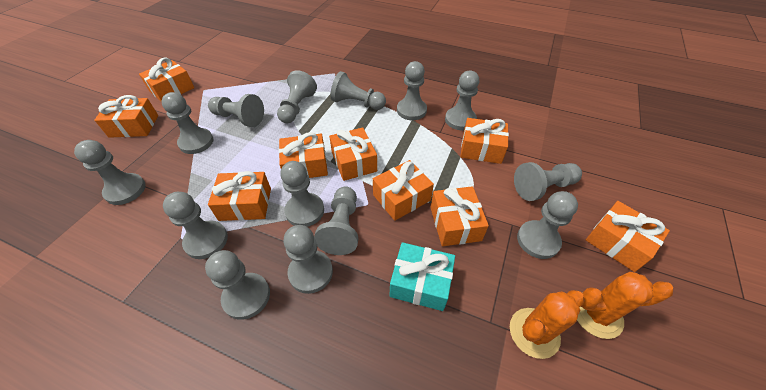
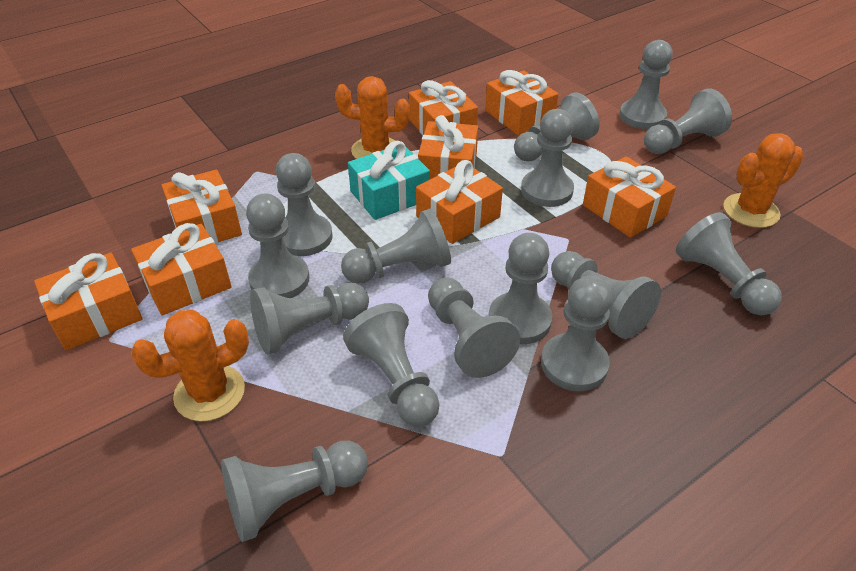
grey pawn: [74,140,146,205] [161,92,213,154] [163,192,228,259] [205,250,270,320] [208,94,264,127] [277,70,317,123] [280,161,324,227] [283,225,333,294] [314,186,358,255] [330,71,386,110] [397,61,427,120] [445,71,479,130] [514,162,582,201] [517,191,578,259] = 14 -> [221,441,368,542] [246,194,310,298] [250,283,369,355] [276,153,333,256] [341,208,451,284] [343,303,440,427] [428,278,520,378] [489,233,552,344] [514,92,600,162] [521,109,574,207] [541,276,612,391] [551,251,661,339] [619,40,673,129] [644,88,732,154] [676,212,782,315] = 15
orange cactus: [510,290,585,359] [577,272,673,339] = 2 -> [131,310,249,421] [335,76,410,159] [723,133,804,228] = 3
orange gift: [94,95,158,138] [139,57,194,101] [208,171,271,221] [279,132,328,178] [329,127,377,181] [373,160,434,221] [430,186,489,246] [460,118,509,164] [586,201,670,272] = 9 -> [34,253,142,351] [131,223,232,316] [161,170,242,244] [409,80,478,135] [416,160,503,244] [418,115,478,179] [485,70,558,135] [583,156,676,238] = 8

